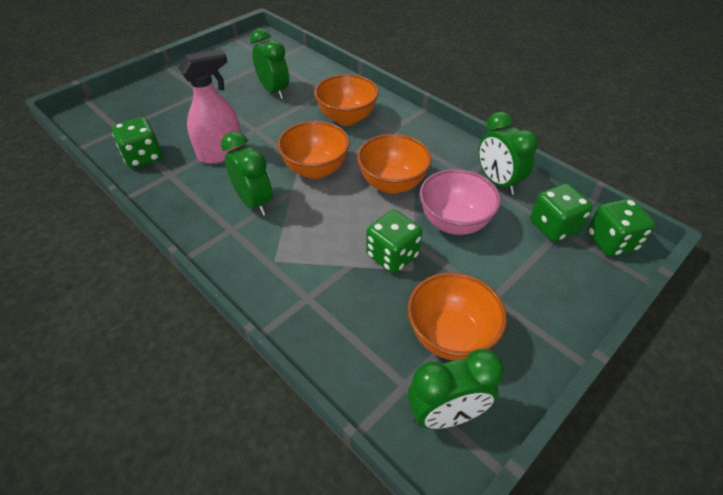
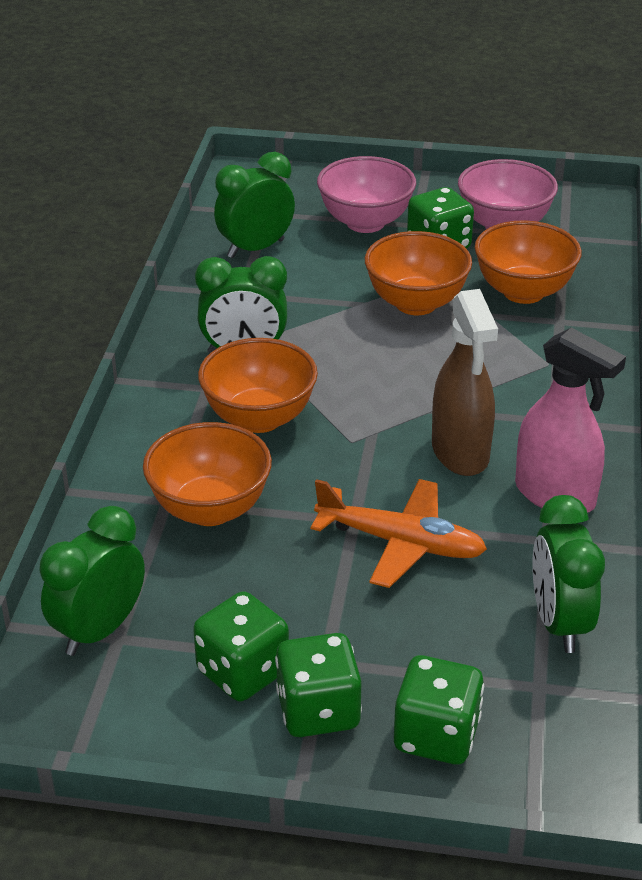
brown spray bottle: none = 0 -> [432,289,498,476] = 1
orange plane: none = 0 -> [311,479,487,588] = 1
pink bowl: [419,169,501,235] = 1 -> [317,156,416,233] [458,159,558,229] = 2

